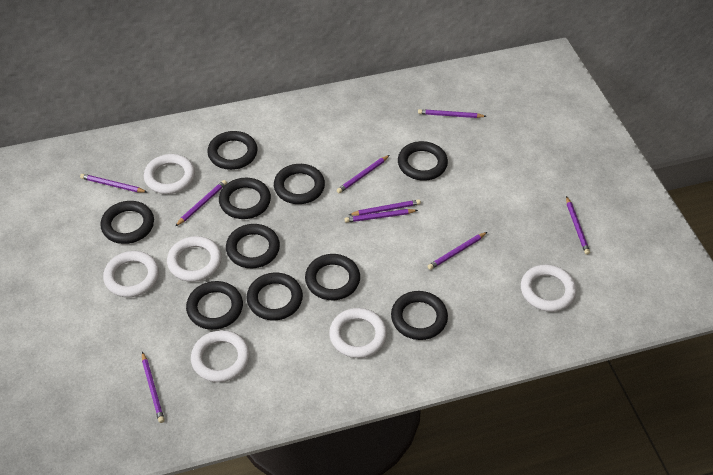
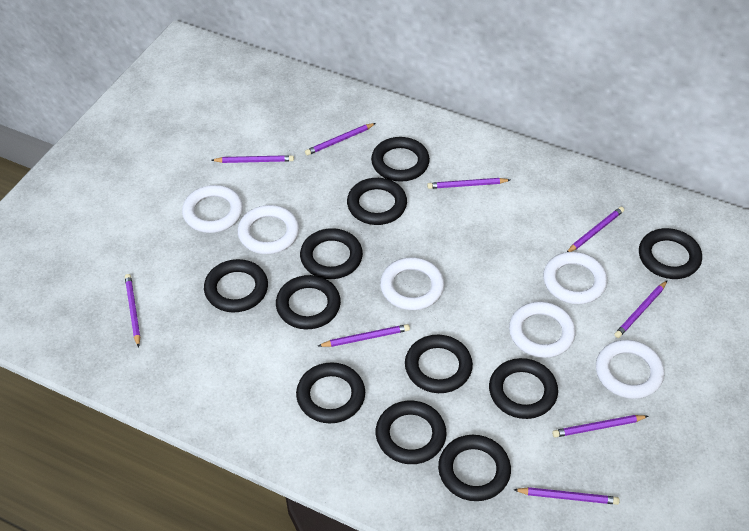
black ring: [100,201,154,244] [186,281,243,330] [207,131,257,170] [219,178,271,219] [226,224,280,268] [246,273,303,320] [274,164,325,204] [305,254,360,300] [391,291,448,340] [398,141,448,181] = 10 -> [204,259,268,312] [276,275,341,329] [296,362,365,423] [300,228,363,279] [347,178,407,225] [371,137,430,182] [376,401,447,464] [405,335,473,393] [438,435,511,501] [489,358,558,419] [639,228,702,279] = 11

